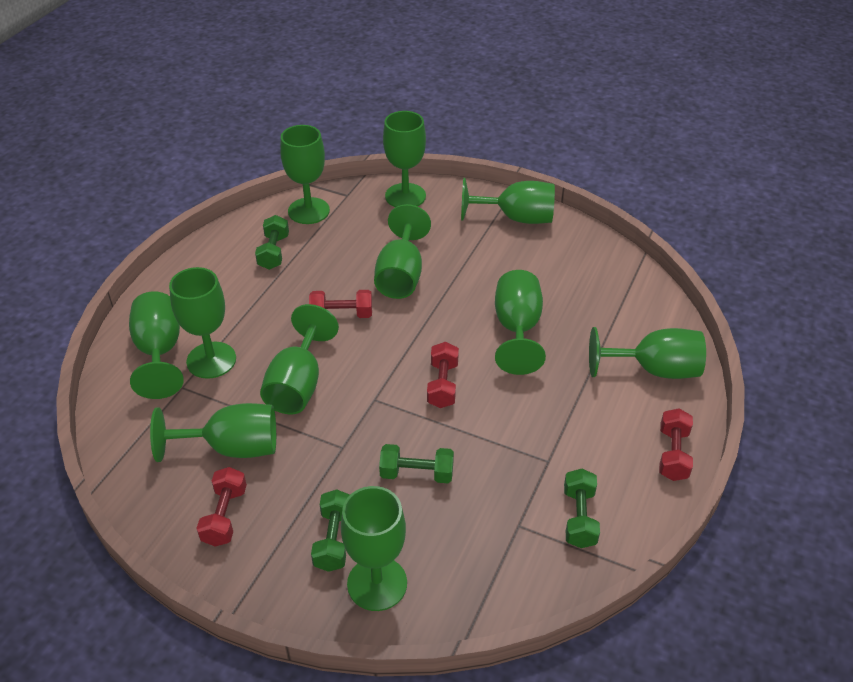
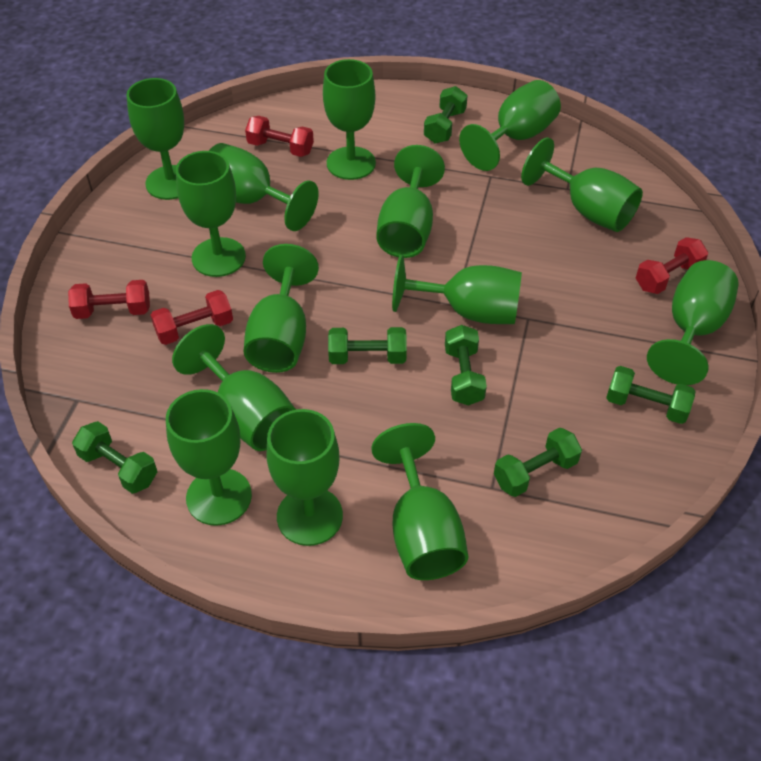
green dumbbell: [255,215,289,270] [311,489,350,572] [379,444,454,483] [564,469,600,548] = 4 -> [72,421,157,494] [328,327,407,364] [424,86,468,144] [445,325,487,406] [494,427,582,497] [606,366,695,424] = 6
green goblet: [129,292,184,399] [150,403,276,462] [169,267,236,379] [260,304,339,414] [280,125,330,224] [341,486,407,611] [374,204,431,299] [383,111,426,207] [461,178,555,224] [495,270,546,375] [589,327,706,379] = 11 -> [126,78,184,200] [166,389,252,526] [172,324,296,451] [176,151,246,277] [209,143,319,231] [243,244,319,373] [266,409,343,546] [323,59,376,180] [372,423,469,580] [376,145,445,258] [392,255,522,324] [459,80,561,171] [521,137,643,232] [647,260,739,385] = 14

